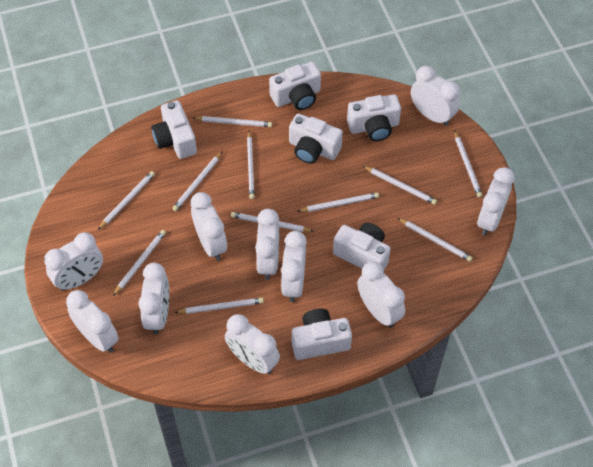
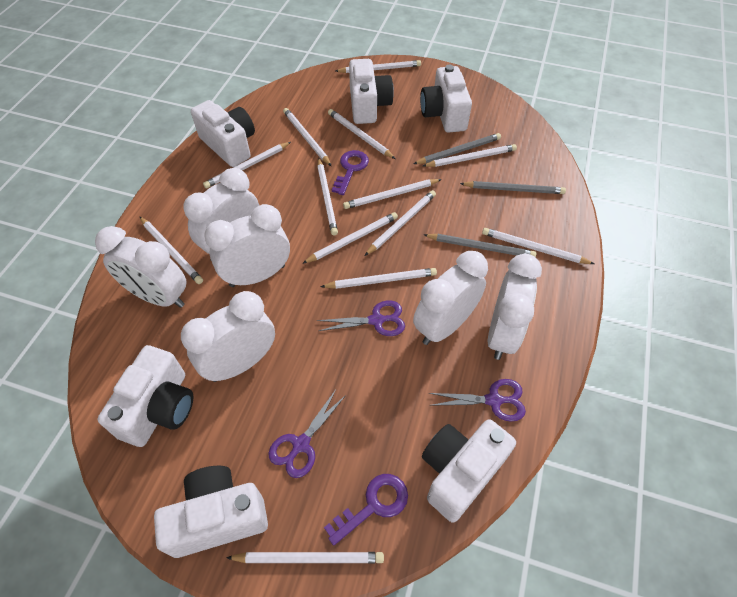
grey pencil: none = 0 -> [413,133,501,164] [424,234,536,257] [460,181,566,194] = 3
purple key: none = 0 -> [324,474,408,546] [332,150,369,195] = 2
purple scissors: none = 0 -> [269,390,346,478] [317,300,405,336] [429,379,526,422] = 3
white clock: [44,232,103,291] [66,290,119,353] [139,263,169,335] [191,192,227,261] [225,314,280,374] [255,209,279,280] [281,231,307,302] [357,262,405,328] [411,66,460,126] [477,167,515,236] = 10 -> [95,226,186,308] [181,291,275,382] [183,168,259,260] [204,204,290,287] [413,251,488,345] [487,254,542,360] = 6
white pencil: [98,171,155,230] [113,230,166,296] [172,151,223,211] [175,298,264,314] [193,116,272,127] [231,212,314,232] [247,131,255,199] [298,193,379,212] [363,166,437,205] [398,218,473,262] [454,130,483,198] = 11 -> [140,217,203,284] [203,142,291,188] [226,552,384,564] [283,108,331,166] [302,212,398,264] [317,158,338,235] [321,268,437,289] [328,109,395,159] [336,60,421,73] [343,179,442,209] [364,190,436,256] [423,144,517,167] [482,228,594,264] = 13

